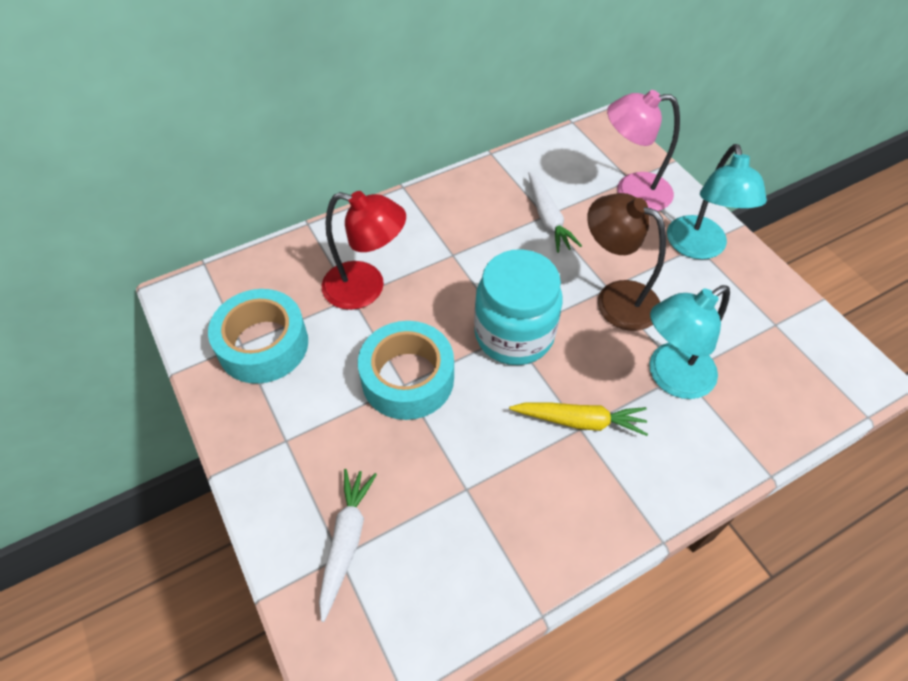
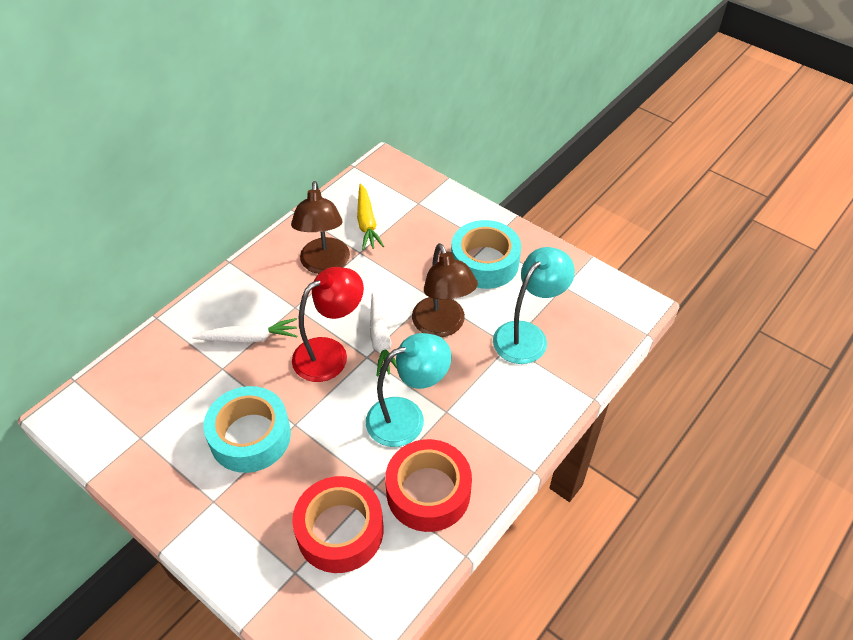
brown lamp: [587,193,666,331] = 1 -> [291,181,350,274] [412,243,478,337] = 2
pink lamp: [607,90,680,211] = 1 -> none = 0
red tape: none = 0 -> [292,476,383,573] [385,439,472,532] = 2
turquoise jar: [474,249,562,365] = 1 -> none = 0

